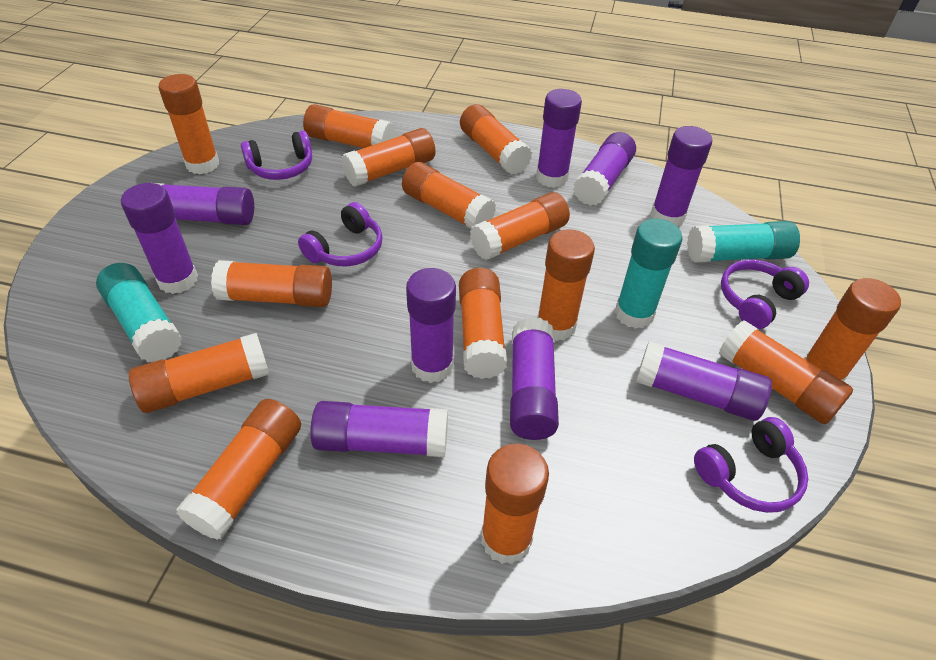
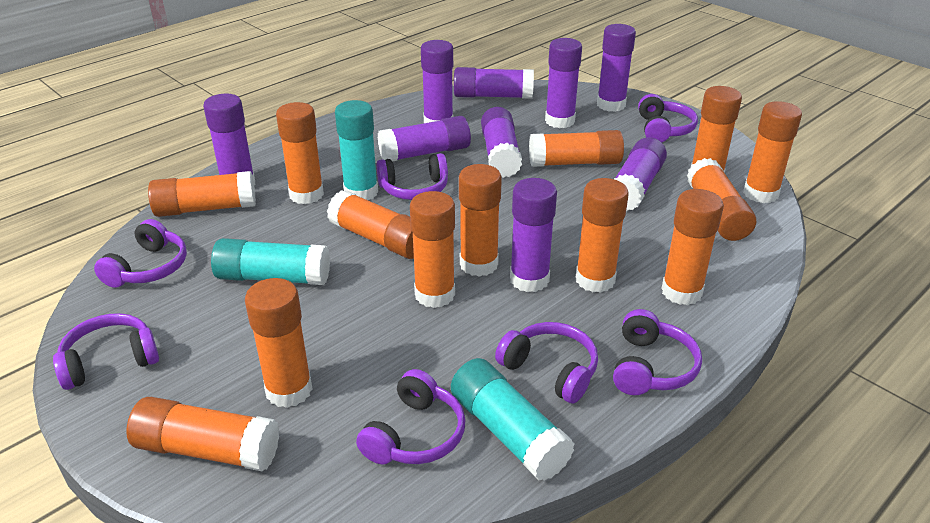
orange glue stick: [129,333,270,413] [158,74,219,174] [176,399,301,540] [211,260,332,307] [303,104,394,148] [341,128,435,187] [402,162,496,229] [459,268,507,379] [460,104,532,174] [470,192,570,260] [481,444,549,564] [537,229,595,341] [718,320,853,424] [804,278,901,381] = 14 -> [126,397,279,472] [148,171,256,217] [245,278,312,408] [276,102,324,204] [327,190,414,259] [410,191,455,308] [459,164,502,277] [529,130,624,167] [576,178,629,293] [661,189,724,305] [687,158,756,241] [691,86,742,173] [743,101,802,203] = 13
purple headphones: [241,131,312,180] [298,202,383,266] [694,417,808,513] [721,260,809,329] = 4 -> [53,313,159,390] [94,219,187,288] [356,369,465,464] [376,153,448,200] [495,322,598,404] [613,309,702,395] [638,94,698,142] = 7

